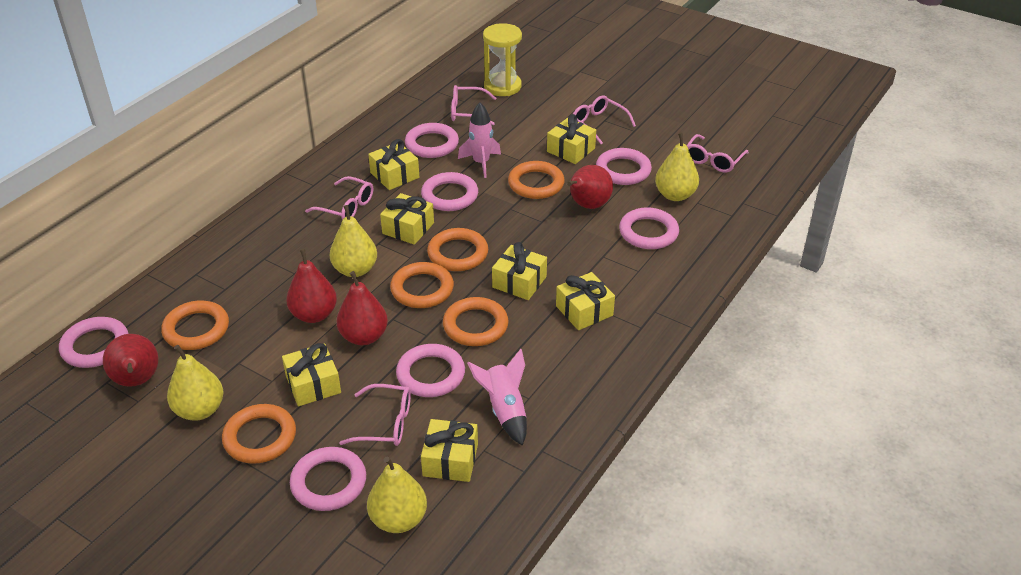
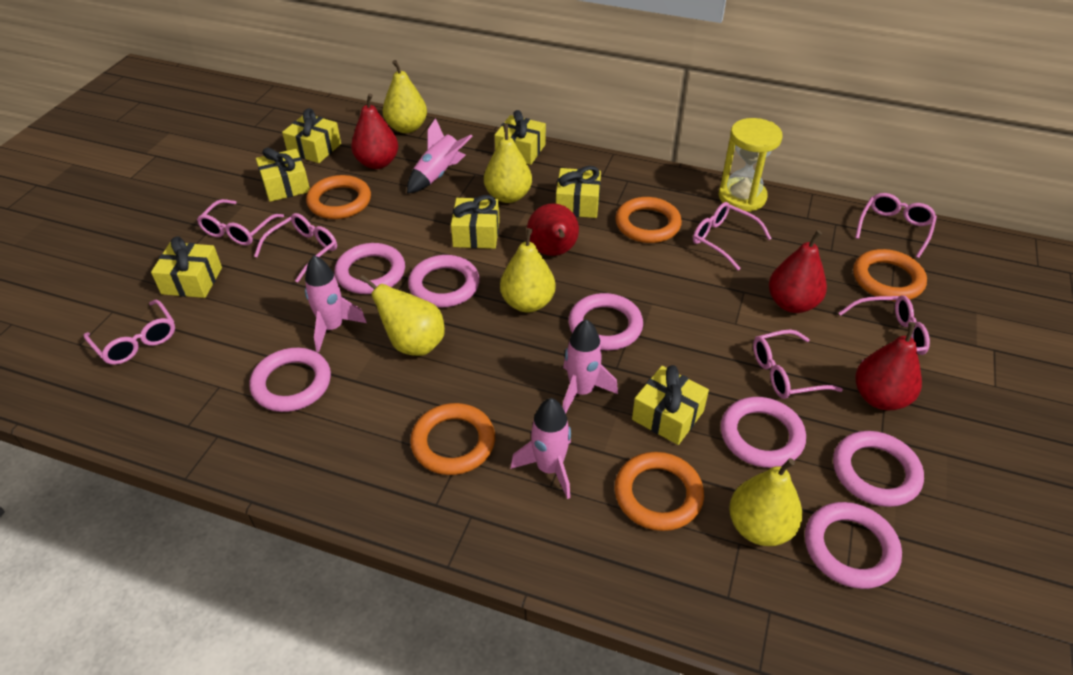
orange ring: [161,300,229,350] [222,404,296,464] [390,262,454,308] [427,228,488,271] [443,297,509,346] [508,161,565,199] = 6 -> [306,175,371,219] [410,403,495,475] [614,452,704,531] [615,197,682,243] [853,249,927,301] = 5
pink glasses: [305,176,373,220] [339,384,411,446] [451,85,497,125] [573,95,636,144] [687,134,749,173] = 5 -> [84,300,175,365] [197,199,284,246] [254,213,337,283] [693,202,772,270] [753,330,843,399] [839,295,930,361] [855,193,937,258] = 7
pink rocket: [458,103,501,178] [467,349,527,446] = 2 -> [305,255,367,352] [407,118,472,193] [511,398,571,499] [562,319,618,413] = 4
yellow pear: [167,345,224,421] [330,205,377,277] [367,456,427,533] [655,132,699,201] = 4 -> [360,275,445,356] [383,60,427,133] [484,124,532,203] [500,228,556,312] [729,458,802,546] = 5

